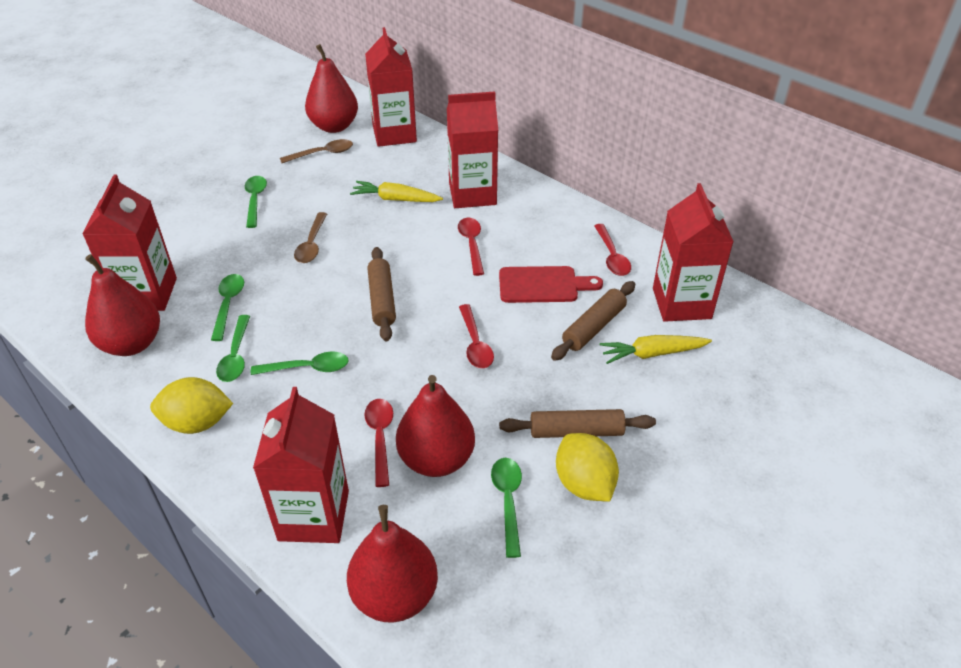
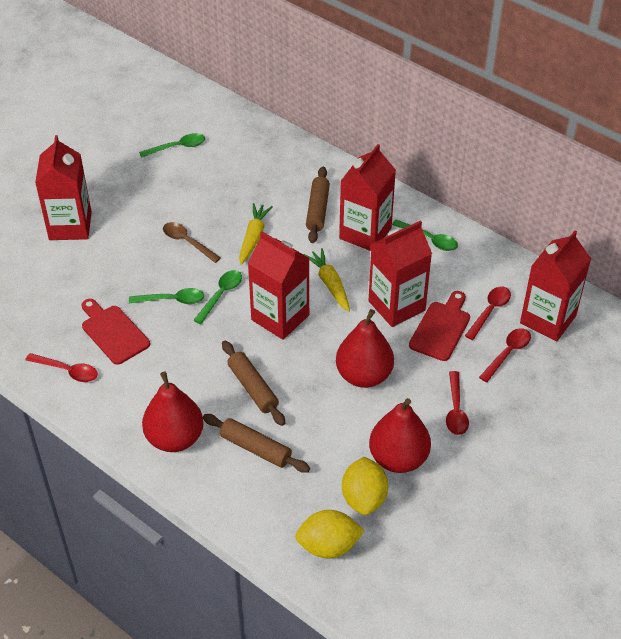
brown spoon: [280,139,353,163] [294,212,327,263] = 2 -> [163,222,221,263] = 1
green spoon: [211,274,244,341] [216,315,250,382] [245,176,267,228] [251,352,349,375] [491,458,522,558] = 5 -> [129,288,204,304] [139,133,205,158] [193,270,242,324] [392,220,458,251] = 4
red cutting board: [499,266,603,303] = 1 -> [82,299,150,365] [409,291,470,361] = 2
red pear: [85,254,160,356] [305,44,358,133] [347,505,438,622] [396,375,475,477] = 4 -> [142,372,203,452] [336,309,394,388] [369,398,431,473] = 3

